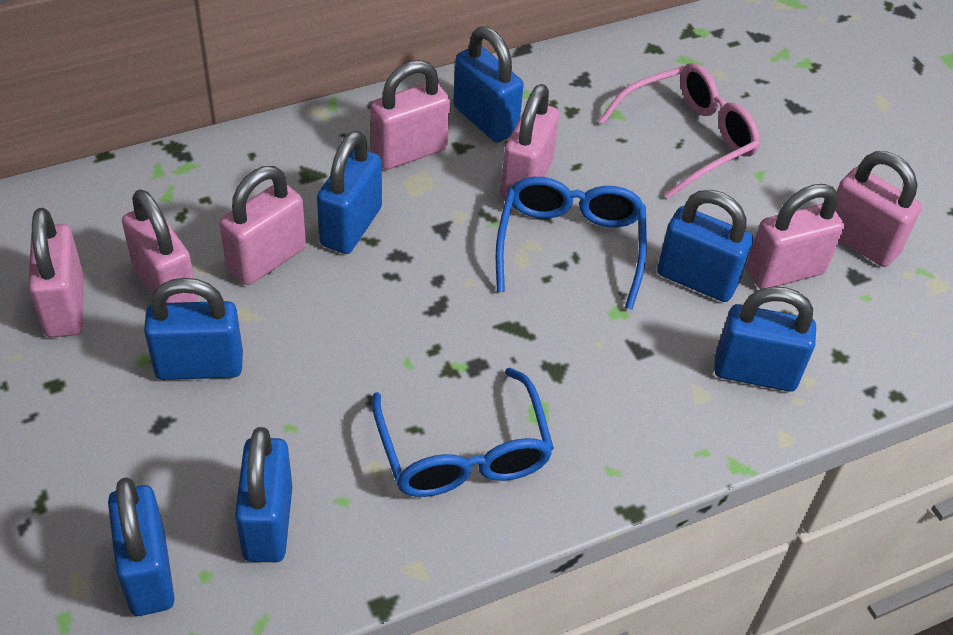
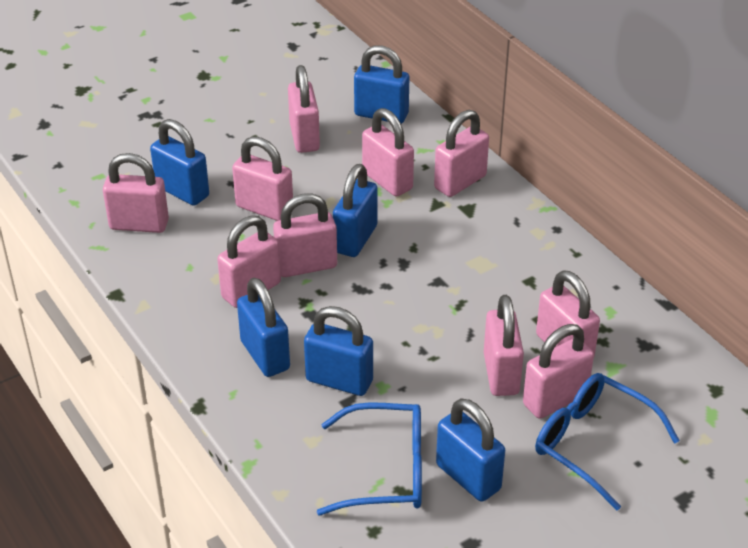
blue padlock: [108,477,175,616] [144,278,243,380] [235,427,292,562] [317,131,382,254] [453,26,524,143] [657,190,753,302] [714,286,816,392] = 7 -> [150,119,209,206] [237,278,290,377] [304,306,373,396] [333,164,378,257] [354,45,410,124] [436,398,505,502] = 6
pink glasses: [599,63,760,198] = 1 -> none = 0
pink padlock: [28,208,84,337] [122,189,198,303] [220,166,306,285] [370,60,450,170] [501,84,559,198] [746,184,844,289] [835,151,922,267] = 7 -> [103,153,169,233] [217,215,281,308] [232,136,293,221] [273,193,337,277] [288,65,320,153] [362,108,414,197] [434,110,489,197] [484,295,524,396] [523,324,594,418] [536,270,600,357] = 10

